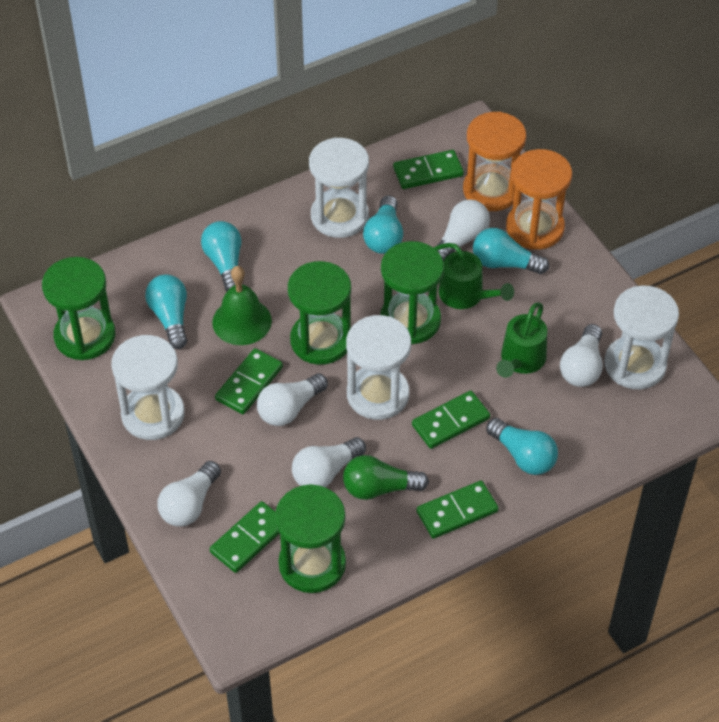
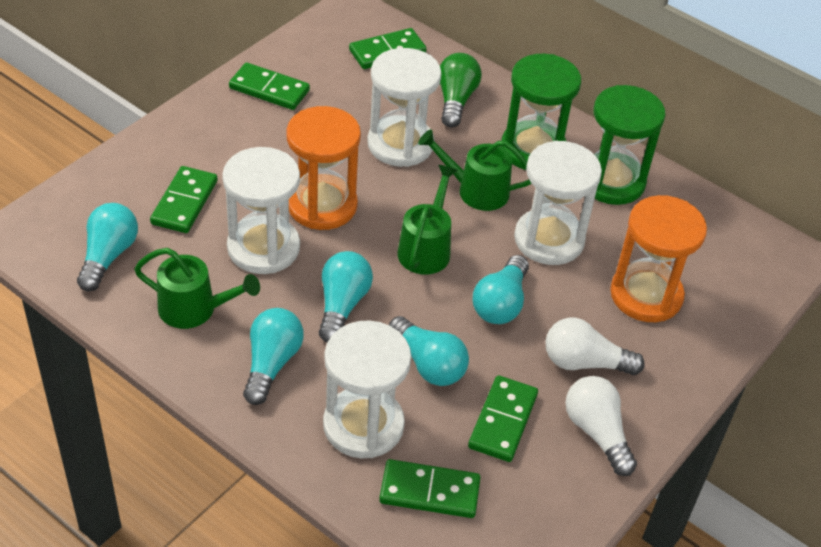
green bell: [212,266,272,345] = 1 -> none = 0
green hourglass: [42,257,115,360] [275,484,346,593] [288,261,351,365] [380,241,444,344] = 4 -> [501,54,581,170] [594,85,665,205] = 2
green watering can: [434,243,514,309] [496,302,547,378] = 2 -> [134,248,260,329] [397,165,458,275] [418,129,532,211] = 3
white light bulb: [157,461,221,527] [257,373,328,426] [292,437,366,487] [437,199,490,261] [560,324,603,387] = 5 -> [545,318,645,375] [565,376,637,476] = 2

